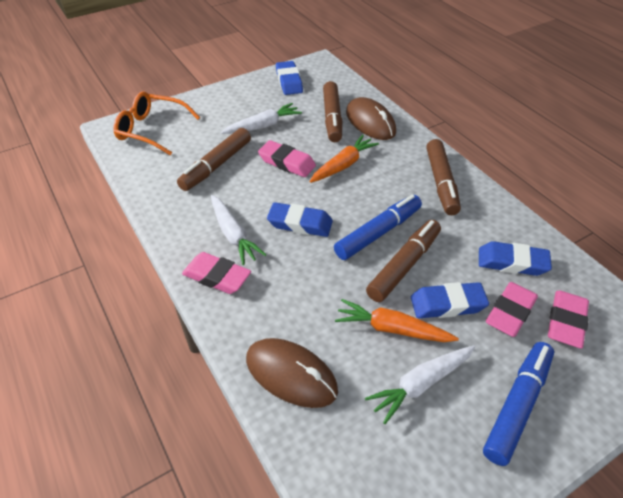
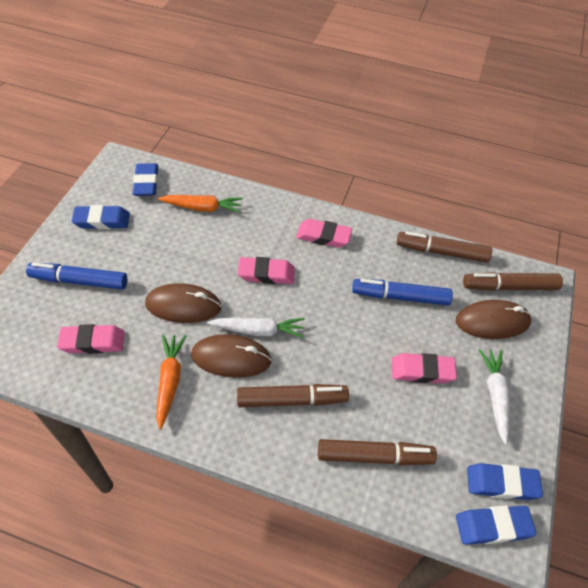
brown mouse: [246,338,338,408] [346,97,396,140] = 2 -> [145,283,221,323] [191,334,272,378] [456,300,532,339] = 3
orange glasses: [113,92,200,155] = 1 -> none = 0
white carrot: [211,195,266,265] [221,103,302,134] [365,345,475,424] = 3 -> [207,318,305,338] [479,349,510,445] = 2

